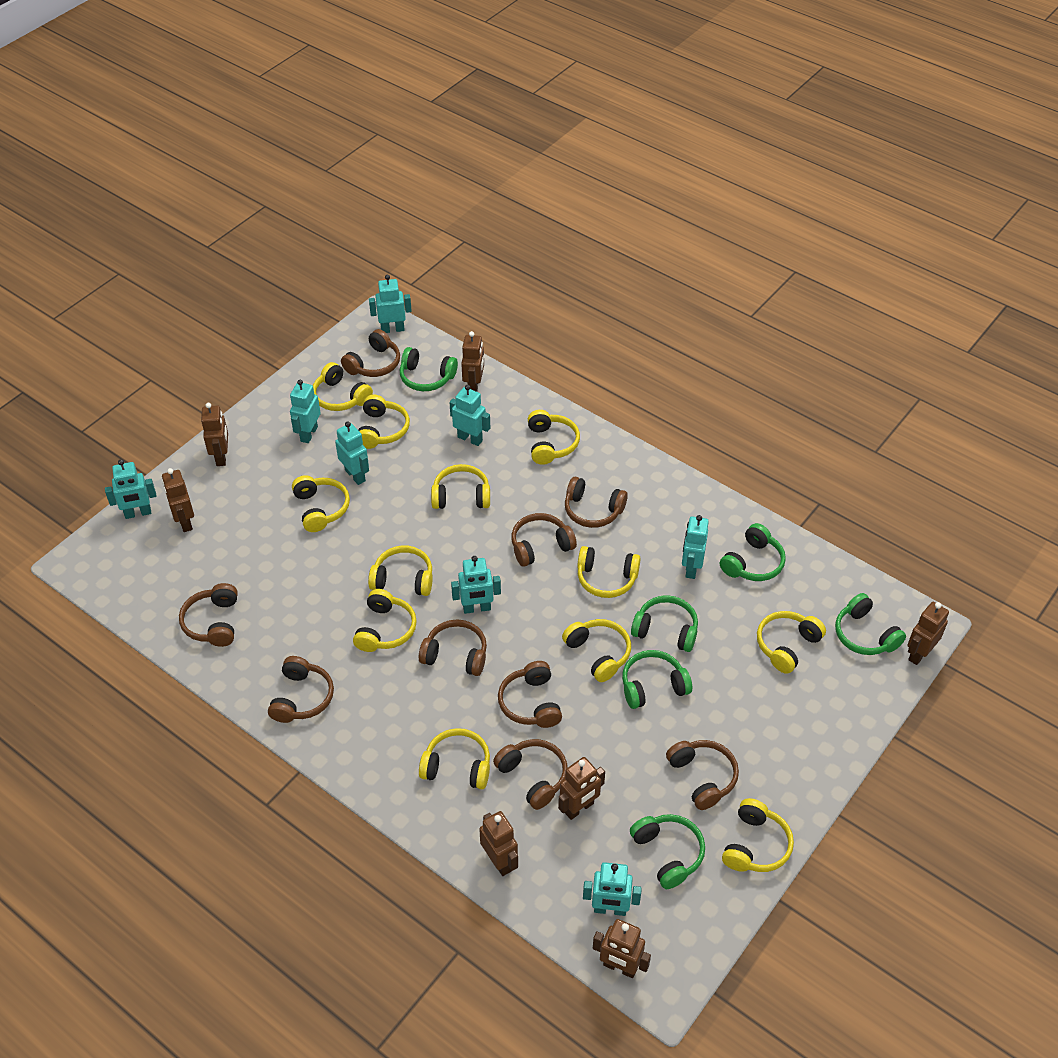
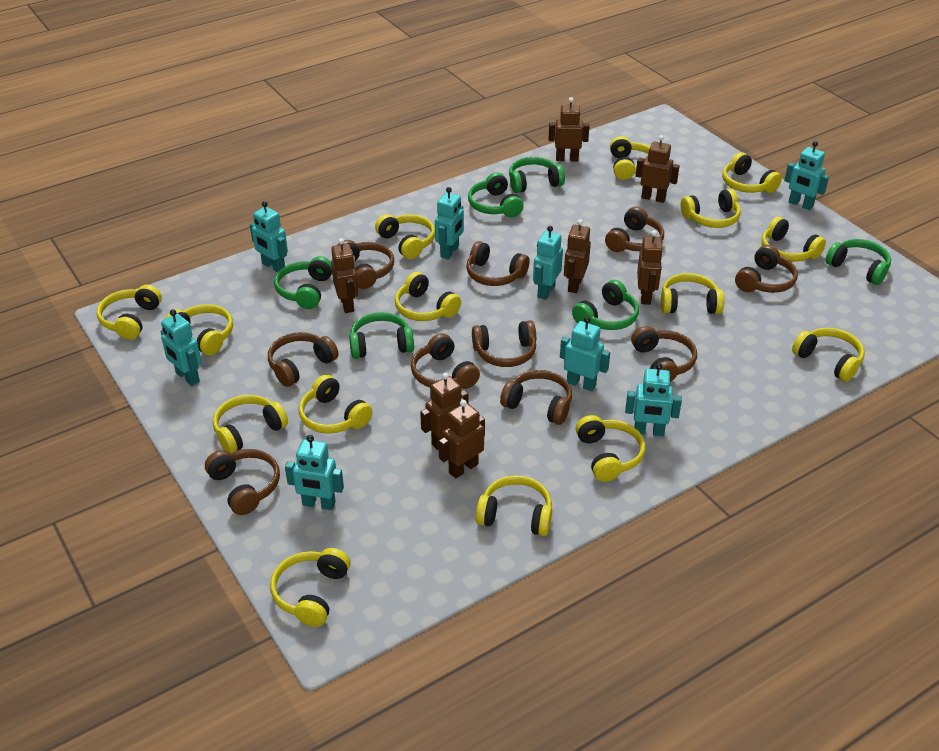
brown headphones: [179,583,238,647] [268,656,334,723] [341,329,400,377] [419,619,487,676] [493,739,568,810] [498,661,562,728] [511,513,577,567] [565,477,628,528] [666,740,739,810] = 9 -> [205,449,280,515] [268,332,338,387] [338,240,394,289] [411,333,480,389] [466,241,530,286] [472,320,536,367] [500,370,572,425] [605,207,664,252] [631,326,697,382] [735,245,798,293] = 10
yellow headphones: [292,475,350,532] [313,362,373,411] [353,589,417,652] [358,395,410,449] [368,546,433,596] [419,728,490,789] [431,464,490,509] [528,410,580,465] [562,619,631,682] [577,546,641,598] [722,798,794,872] [757,611,826,674] = 12 -> [97,285,162,340] [165,304,233,356] [213,395,288,453] [270,548,350,627] [299,375,373,434] [375,214,435,259] [395,272,461,321] [476,475,552,536] [576,415,646,482] [610,136,650,180] [661,273,724,314] [681,189,741,228] [722,152,782,193] [762,217,826,262] [792,328,865,382] = 15

